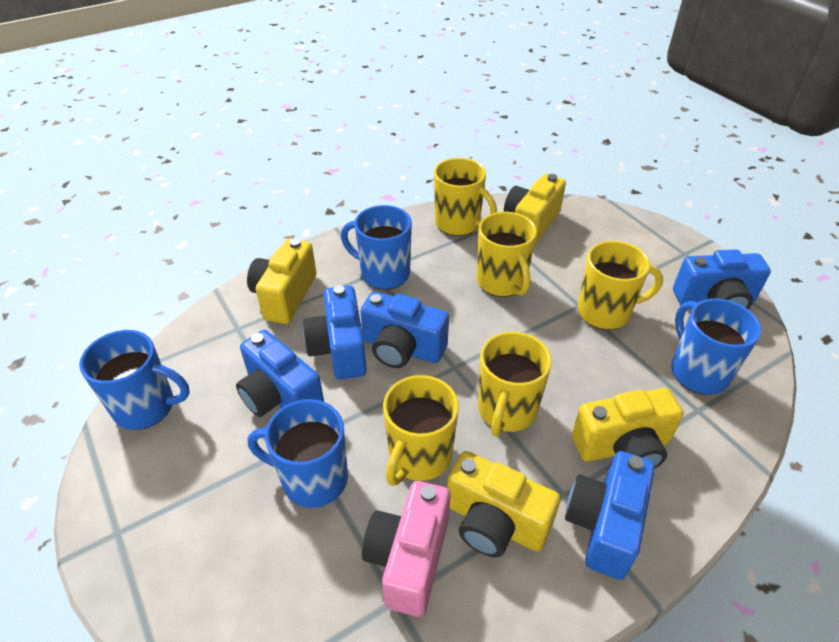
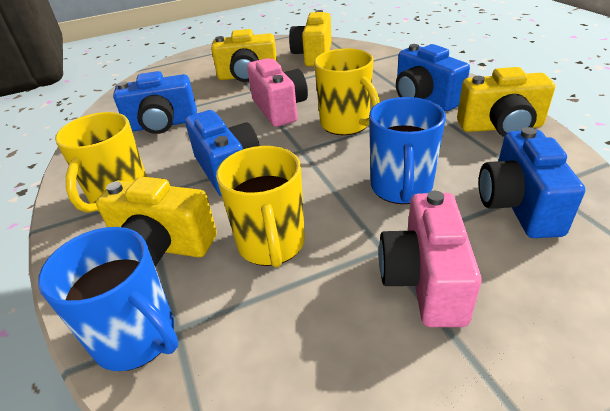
blue camera: [236,330,324,417] [303,285,367,379] [360,291,449,368] [565,451,655,580] [673,249,771,309] = 5 -> [113,71,197,134] [185,110,260,196] [396,44,470,111] [479,127,585,238] = 4
blue mug: [79,330,190,430] [248,399,348,508] [341,205,412,290] [671,299,762,395] = 4 -> [38,227,178,371] [369,97,446,204] = 2
pink camera: [362,481,450,617] = 1 -> [247,58,308,127] [378,191,482,327] = 2
yellow mug: [383,375,459,486] [434,158,497,236] [477,212,537,297] [478,332,552,437] [578,241,663,330] = 5 -> [55,112,147,213] [216,146,305,268] [314,48,380,135] = 3

